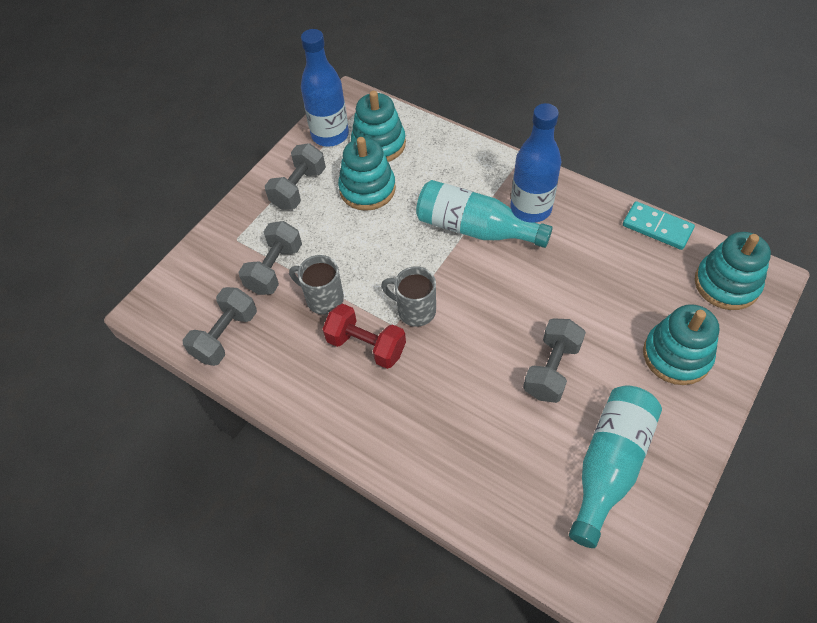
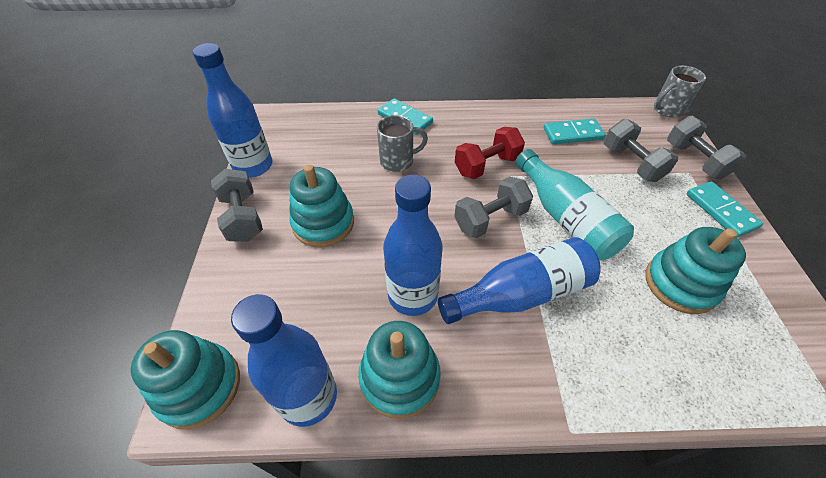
blue bottle: [301,29,349,147] [510,103,561,223] = 2 -> [193,43,272,178] [231,294,337,427] [383,175,443,316] [438,237,601,324] = 4
turquoise bottle: [416,180,553,248] [569,385,662,548] = 2 -> [515,149,634,260] = 1
turquoise domino: [623,201,695,250] = 1 -> [378,98,433,135] [544,119,606,144] [687,181,763,238] = 3

